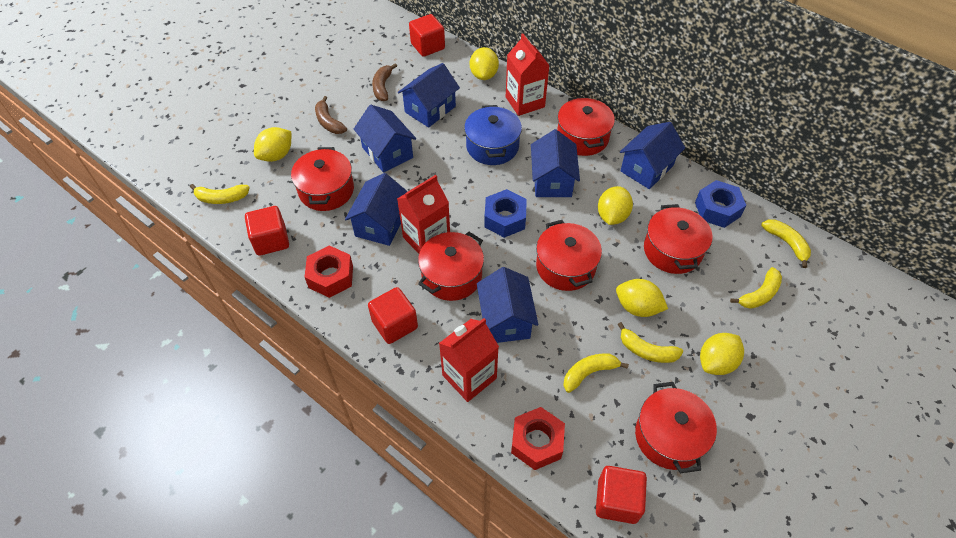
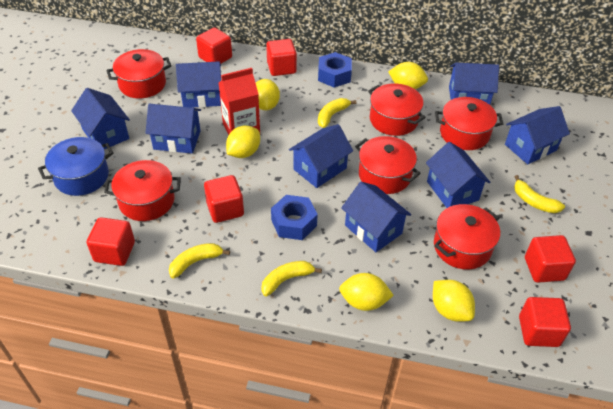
blue house: [345,173,408,246] [354,105,416,173] [398,63,460,128] [477,267,538,343] [531,129,580,197] [620,122,685,189] = 6 -> [71,88,130,149] [146,104,201,154] [176,61,221,108] [289,124,353,188] [341,182,411,252] [426,142,491,208] [449,63,499,105] [505,106,570,165] = 8
brown banana: [315,96,347,134] [372,63,397,101] = 2 -> none = 0
red carton: [397,175,450,254] [439,318,499,402] [506,33,550,116] = 3 -> [219,68,260,135] = 1
red cube: [245,206,289,256] [368,287,418,344] [409,14,445,57] [596,466,647,524] = 4 -> [87,217,135,266] [196,27,232,64] [204,175,244,223] [266,39,297,76] [519,297,571,347] [525,235,576,283] = 6
red nut: [305,245,353,298] [511,407,565,470] = 2 -> none = 0
yellow banana: [190,184,250,204] [563,354,629,393] [617,322,683,363] [730,267,782,309] [761,219,811,268] = 5 -> [169,243,230,279] [261,261,322,296] [318,98,356,128] [514,175,565,213] = 4

